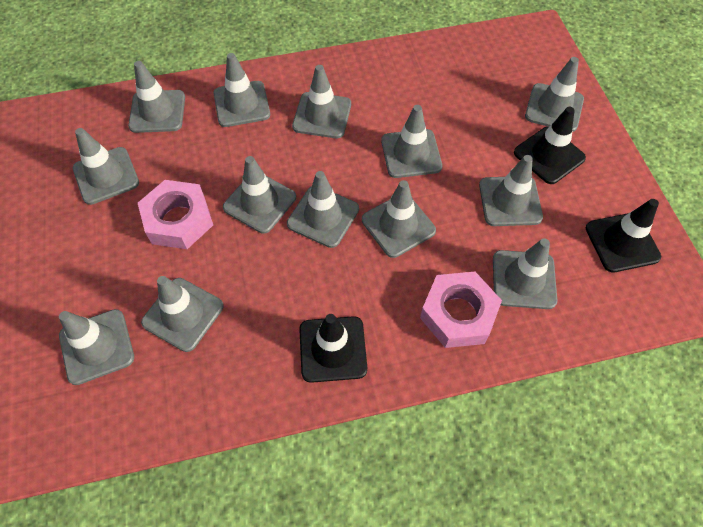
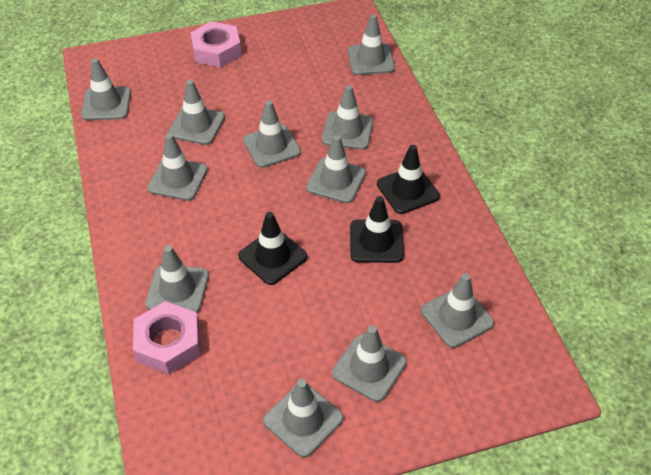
grey traffic cone: [59,309,134,385] [73,128,139,205] [128,61,185,133] [141,276,224,352] [214,53,270,127] [223,156,296,234] [287,171,359,248] [292,65,351,138] [362,180,436,258] [381,105,442,178] [479,155,543,226] [493,238,557,309] [525,57,584,132] = 13 -> [81,58,131,120] [145,245,209,313] [147,133,208,201] [168,80,225,145] [243,100,301,168] [263,379,343,458] [306,135,366,203] [322,85,373,150] [332,325,407,402] [348,14,395,75] [421,273,494,348] = 11

